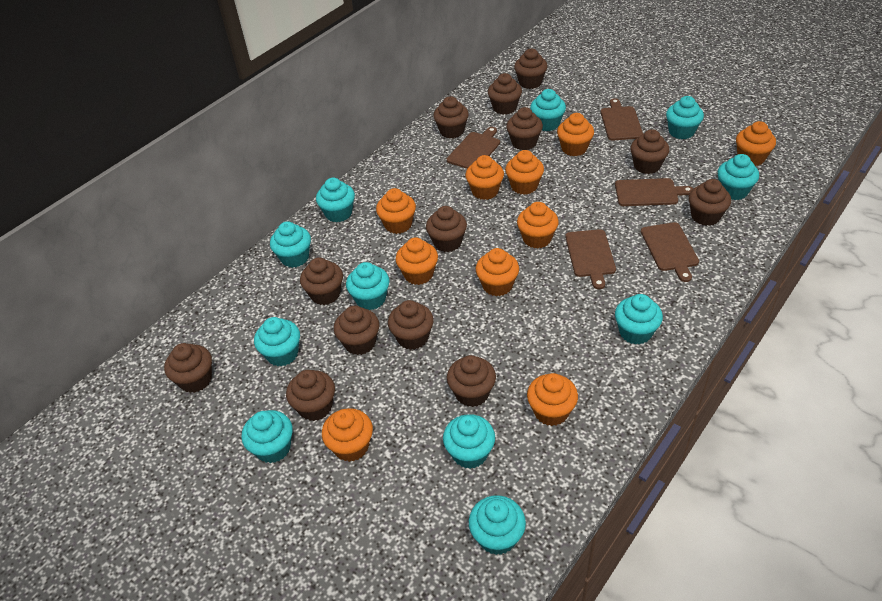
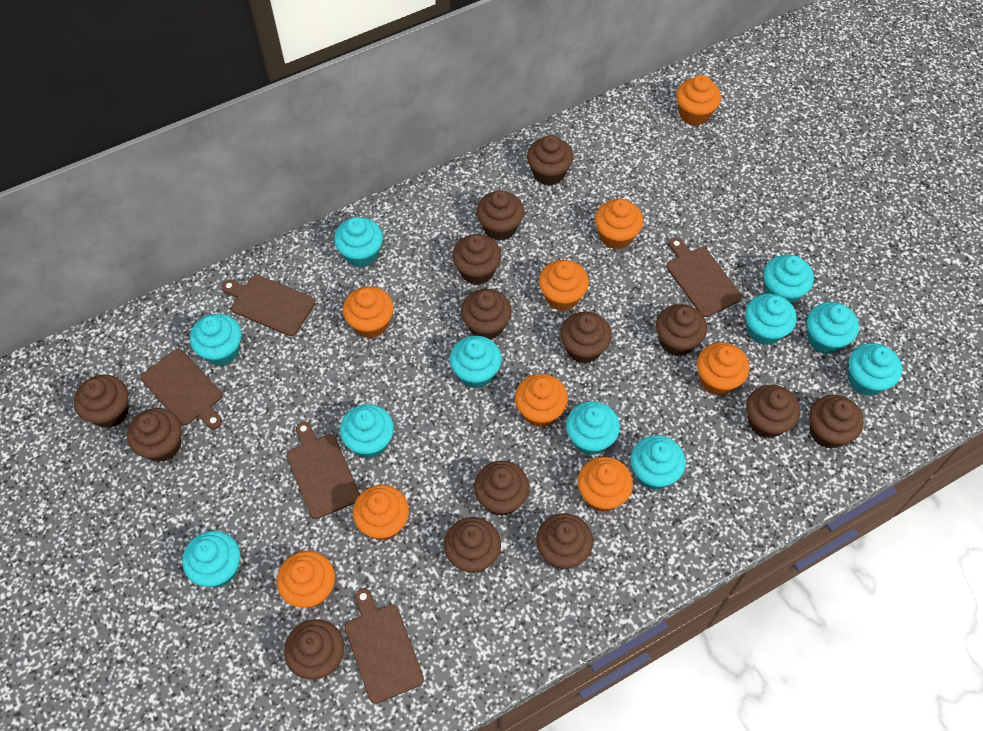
brown cupcake: [164,343,212,393] [286,370,335,421] [300,258,343,305] [334,306,379,355] [388,300,434,350] [426,206,467,252] [433,96,469,138] [447,355,496,407] [488,73,522,115] [506,107,543,150] [514,49,548,89] [630,129,669,174] [689,179,731,226] = 13 -> [74,374,129,428] [127,408,182,462] [284,619,344,680] [444,517,501,573] [452,234,501,285] [461,289,512,340] [474,461,529,516] [476,190,524,241] [527,135,573,186] [536,513,593,569] [560,311,612,364] [656,304,707,356] [746,385,800,438] [809,395,864,449] = 14
orange cupcake: [322,408,373,462] [376,188,416,234] [396,237,438,285] [466,155,504,200] [476,248,519,296] [505,150,544,195] [517,202,559,248] [527,373,578,426] [557,113,594,156] [736,121,776,166] = 10 -> [277,551,335,608] [343,286,394,338] [353,485,409,540] [515,374,568,427] [539,260,589,311] [578,457,633,512] [595,199,643,249] [676,75,721,125] [697,342,749,395] = 9

